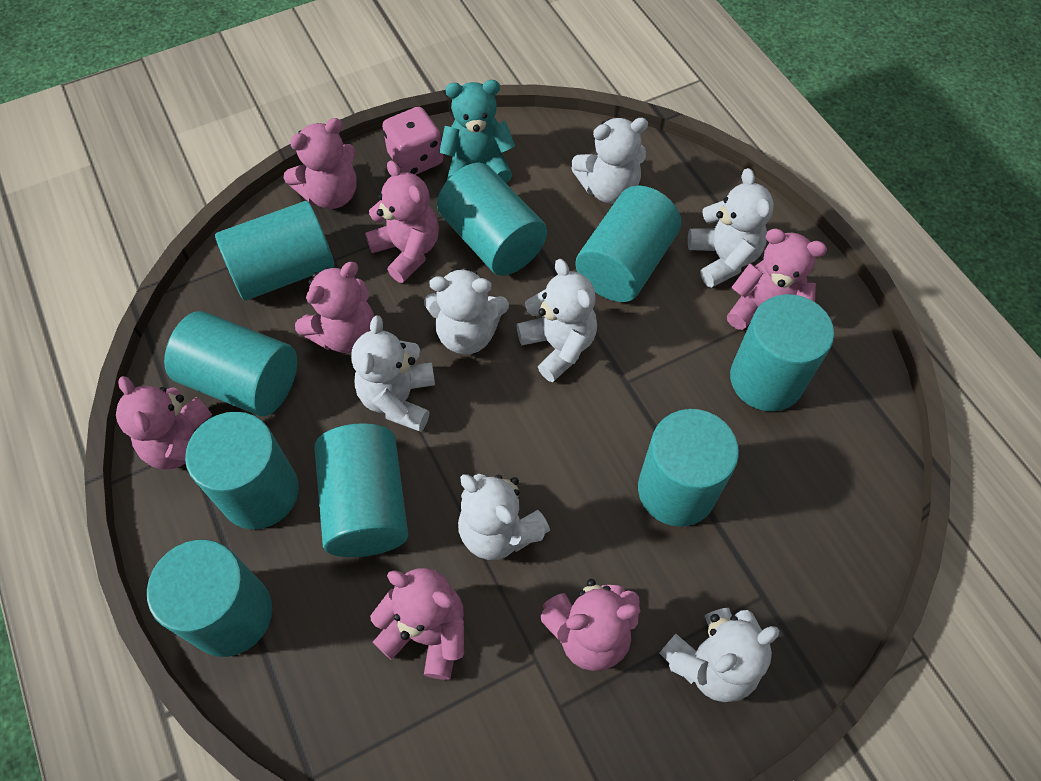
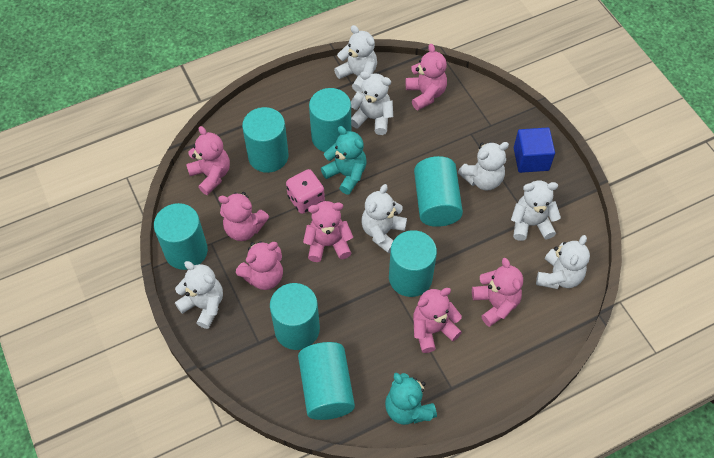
blue cube: none = 0 -> [514,127,555,173] = 1
turquoise cylinder: [147,540,272,657] [164,311,297,416] [185,412,299,529] [215,201,334,300] [314,423,408,557] [437,163,547,276] [575,185,681,302] [638,409,739,527] [730,294,834,411] = 9 -> [154,203,208,270] [242,107,289,173] [270,283,320,350] [298,342,355,420] [309,88,351,152] [389,230,437,297] [414,156,463,227] = 7
turquoise teddy bear: [439,80,515,183] = 1 -> [321,126,367,194] [385,373,437,425] = 2

